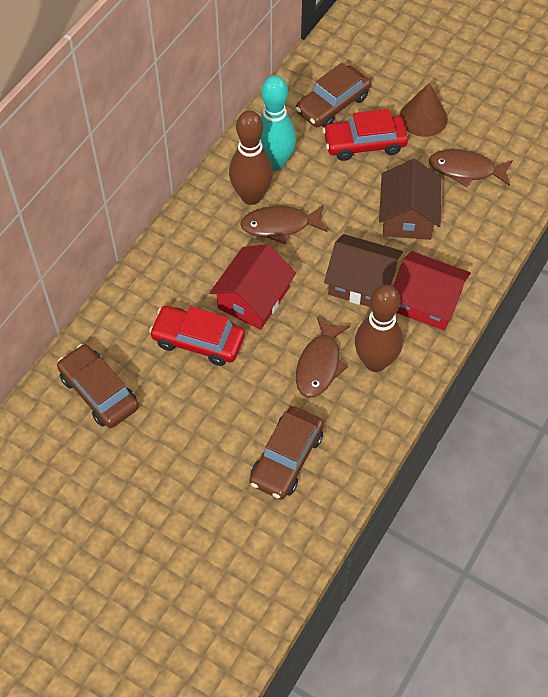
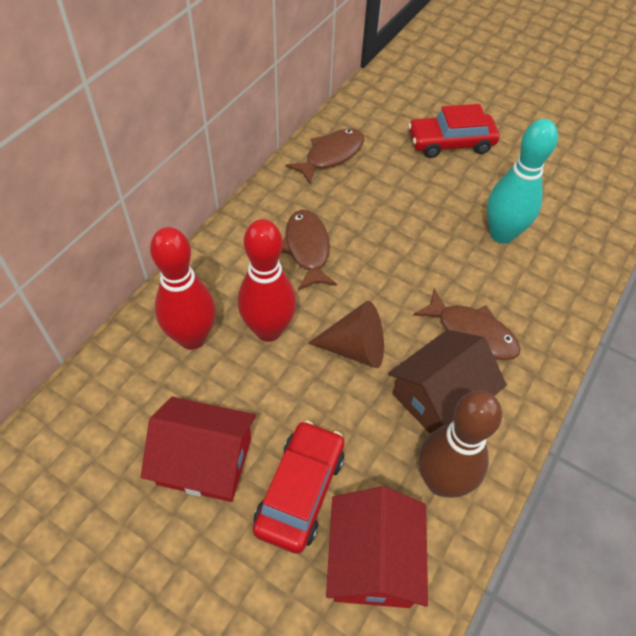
brown bowling pin: [229,110,273,205] [355,285,403,372] = 2 -> [419,390,502,498] = 1
brown car: [57,344,139,428] [249,406,324,500] [296,63,371,128] = 3 -> none = 0
brown house: [324,234,403,307] [379,159,442,240] = 2 -> [388,330,507,434] = 1
red bowling pin: none = 0 -> [150,227,216,350] [238,219,296,342] = 2

